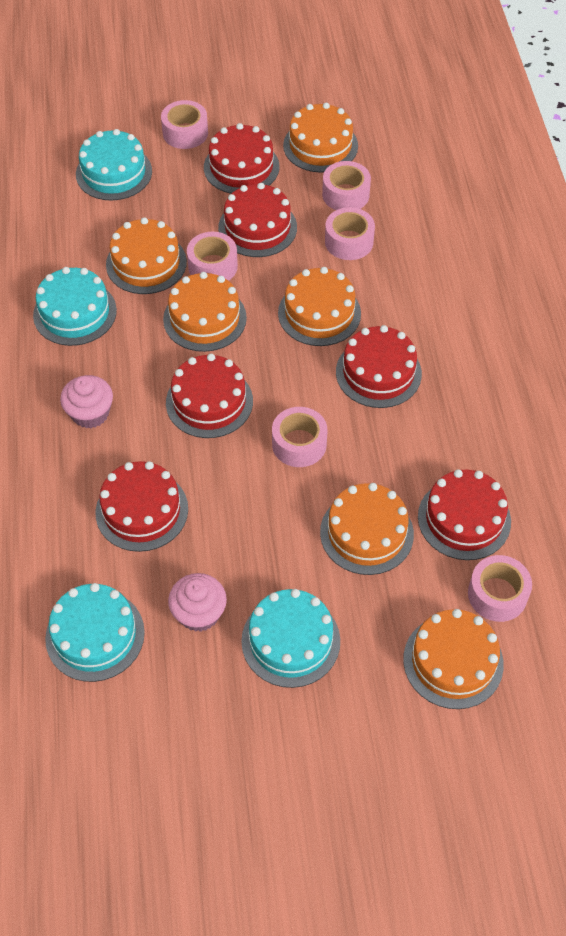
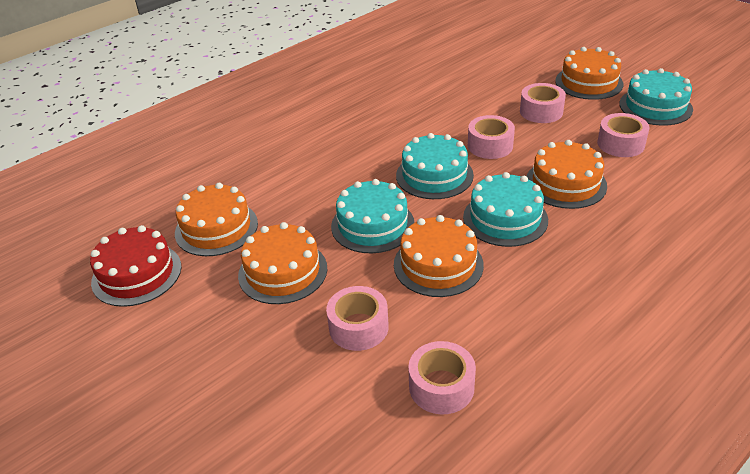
orange cake: [106,217,187,294] [163,272,247,352] [278,267,361,346] [283,103,358,172] [320,483,414,575] [403,609,504,709] = 6 -> [175,183,258,256] [238,222,327,304] [394,215,484,297] [527,140,607,209] [555,47,623,100] = 5
pink cupcake: [60,375,113,428] [168,573,227,632] = 2 -> none = 0
pink tape: [161,100,208,149] [187,232,238,281] [272,407,327,467] [322,161,371,210] [325,207,375,260] [468,555,532,622] = 6 -> [326,286,389,351] [408,341,476,414] [468,115,515,159] [520,83,566,123] [597,113,649,157] = 5
red cake: [95,461,188,552] [166,354,253,438] [204,123,280,194] [218,183,297,257] [336,325,422,408] [418,469,511,560] = 6 -> [90,225,181,307] = 1

